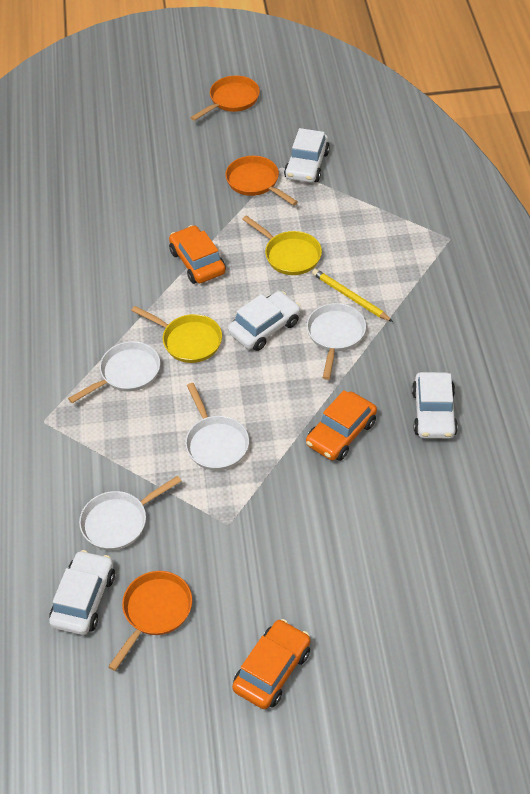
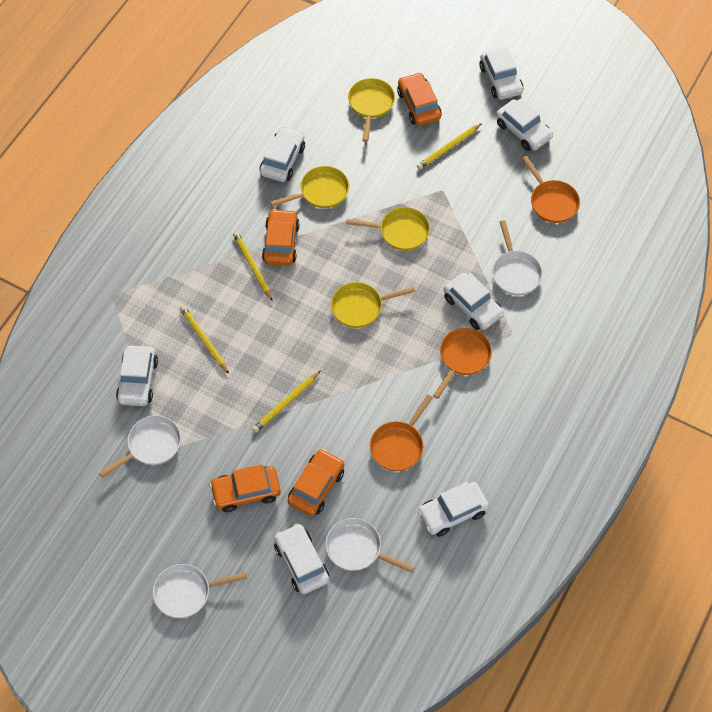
orange car: [169,225,226,284] [232,619,311,709] [306,390,377,461] = 3 -> [209,464,281,512] [262,209,300,266] [288,449,344,516] [397,72,442,126] = 4
white car: [49,550,115,635] [228,291,301,351] [284,128,330,183] [412,372,458,439] = 4 -> [116,346,158,406] [260,127,305,182] [274,523,330,594] [418,482,489,537] [444,273,504,330] [480,48,524,100] [496,98,553,151] = 7
yellow pan: [131,306,222,363] [242,215,322,275] = 2 -> [270,166,349,208] [331,282,416,328] [346,207,430,251] [348,78,395,142] = 4
yellow pencil: [312,269,393,322] = 1 -> [180,305,229,374] [233,231,272,301] [252,371,320,433] [417,123,482,170] = 4

